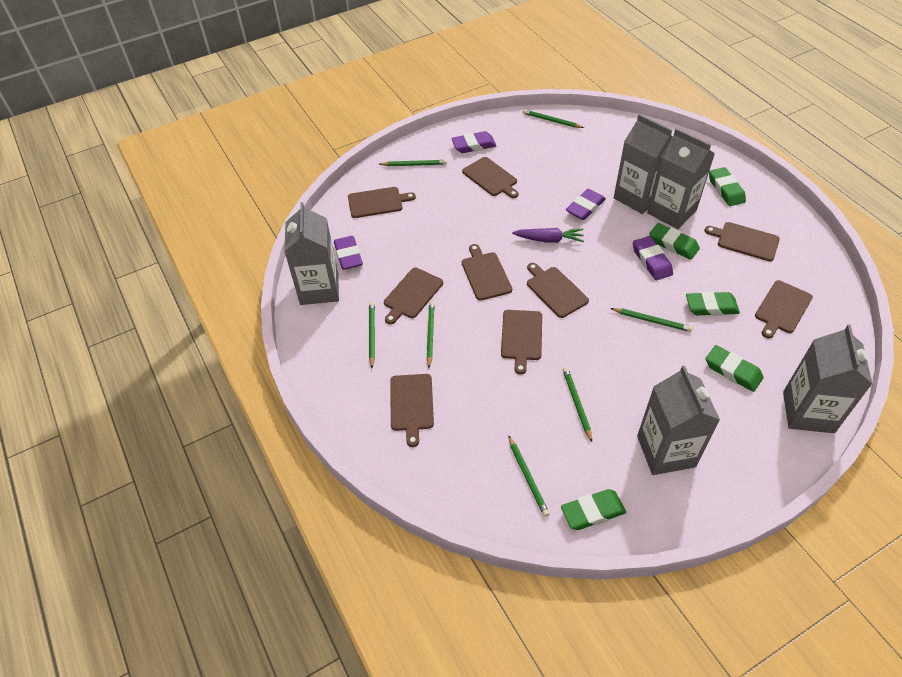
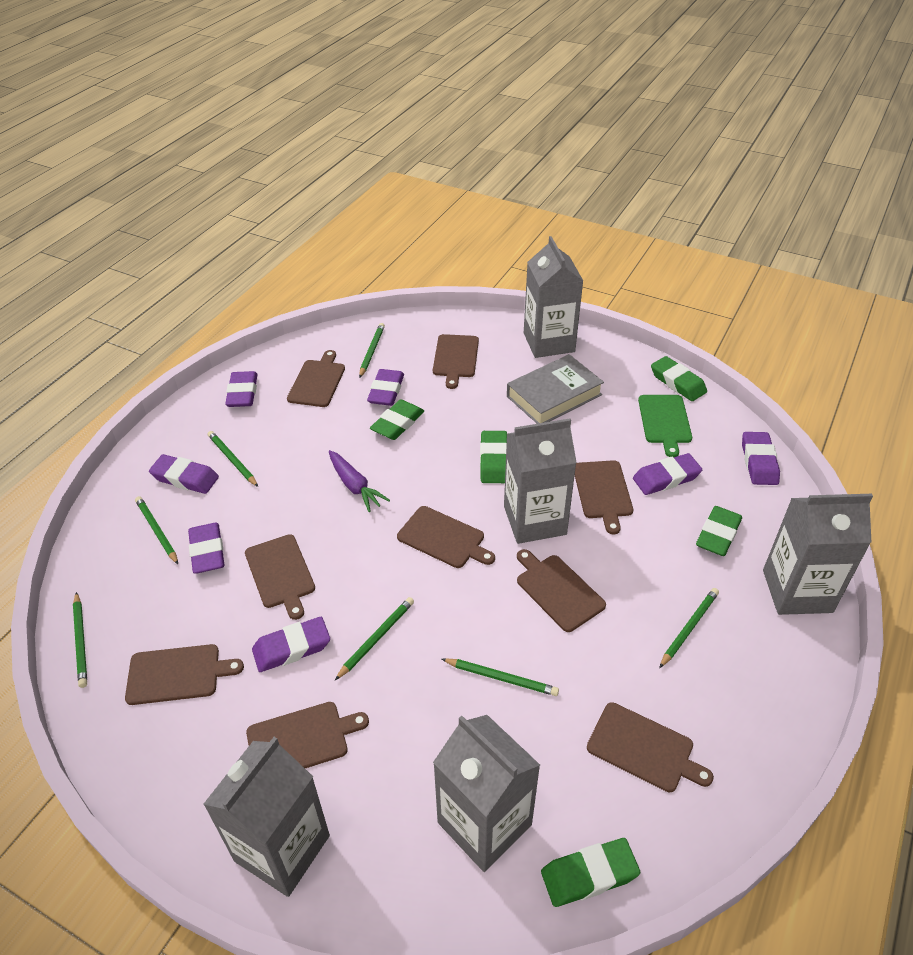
green cutting board: none = 0 -> [638,395,692,458] = 1
grey book: none = 0 -> [507,354,604,424] = 1
purple eraser: [334,236,363,270] [451,131,497,153] [566,189,606,220] [633,236,673,280] = 4 -> [149,454,219,494] [188,523,224,574] [225,371,258,407] [252,617,330,672] [367,369,404,406] [633,453,702,495] [742,432,780,485] = 7

